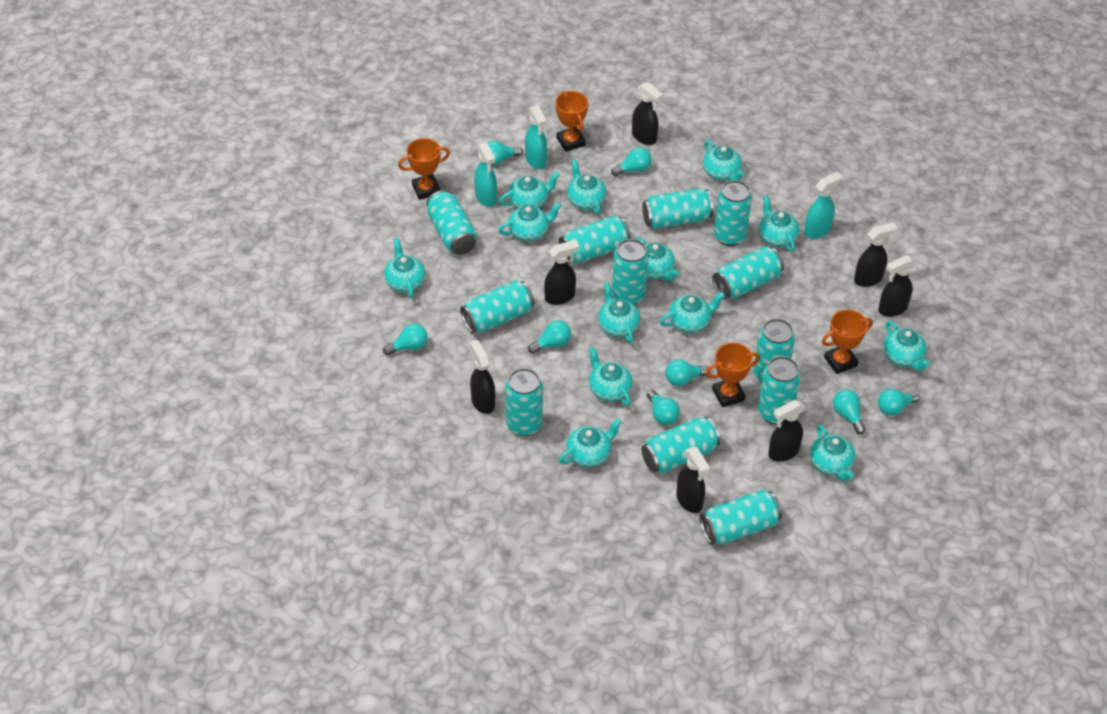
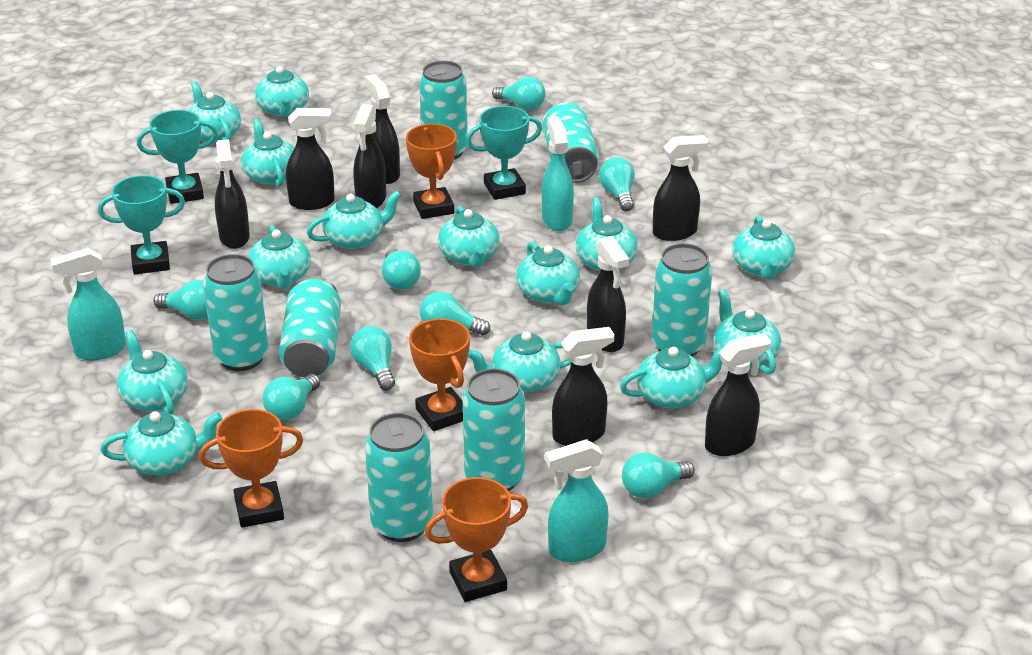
black spray bottle: [470,340,495,414] [544,240,579,305] [632,82,663,145] [676,446,710,513] [768,400,805,462] [854,222,897,287] [878,255,916,317] = 7 -> [215,139,250,249] [286,108,335,210] [353,104,386,208] [365,74,400,184] [552,327,614,446] [587,236,629,352] [653,135,709,241] [705,333,771,456] = 8
turquoise can: [426,190,477,255] [460,280,534,334] [505,368,543,436] [559,215,631,264] [612,239,649,305] [641,417,720,473] [642,188,713,229] [700,490,782,545] [712,246,784,299] [714,180,752,246] [753,319,795,383] [758,356,800,424] = 12 -> [203,254,268,371] [279,276,341,377] [365,413,433,542] [419,61,468,160] [463,369,525,491] [542,102,599,183] [652,243,712,357] = 7
turquoise teapot: [384,238,426,298] [498,202,562,241] [499,172,560,208] [559,418,622,467] [567,159,607,214] [589,347,632,406] [598,282,640,343] [635,237,679,281] [660,292,725,333] [703,141,745,181] [759,195,799,252] [810,425,855,482] [883,321,930,371] = 13 -> [100,411,223,475] [117,330,188,415] [188,82,241,143] [241,119,294,186] [248,225,311,289] [255,66,309,117] [307,191,401,249] [438,206,500,268] [468,331,571,392] [516,242,580,305] [575,198,638,272] [620,345,725,408] [713,289,781,374] [732,215,795,280] = 14
turquoise trophy: none = 0 -> [98,175,185,274] [137,110,218,204] [466,106,542,200] = 3

